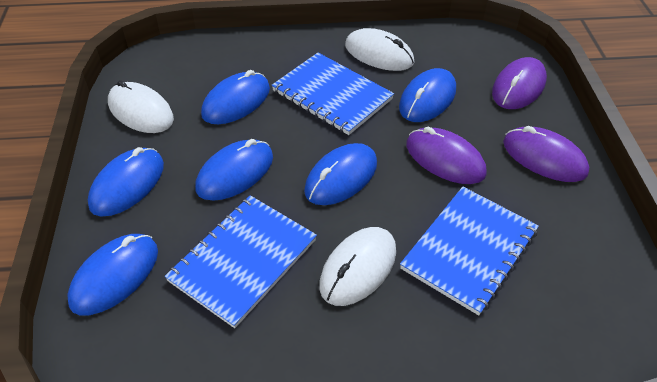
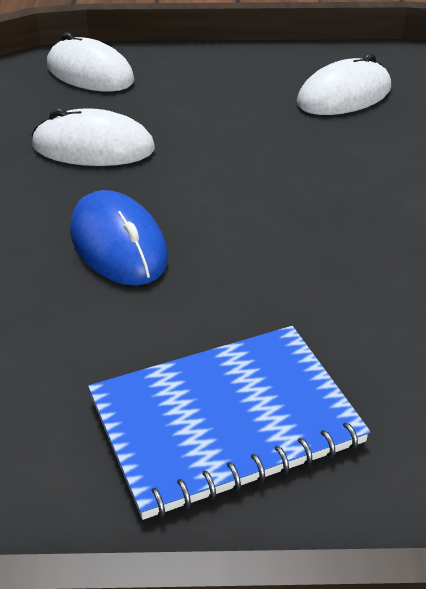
blue mouse: [67,234,158,316] [88,147,164,216] [195,139,273,201] [201,70,270,124] [304,143,377,205] [399,68,456,122] = 6 -> [70,190,168,286] = 1
blue notebook: [164,195,317,328] [271,53,394,135] [400,187,539,315] = 3 -> [88,326,370,520] = 1
purple mouse: [406,127,487,184] [492,57,547,109] [503,126,589,182] = 3 -> none = 0

